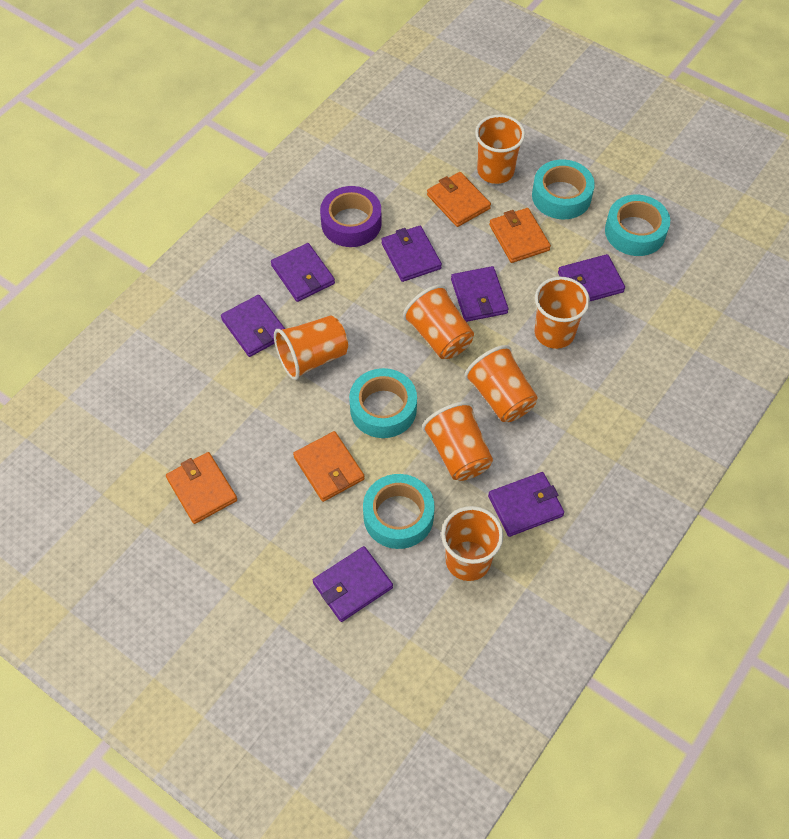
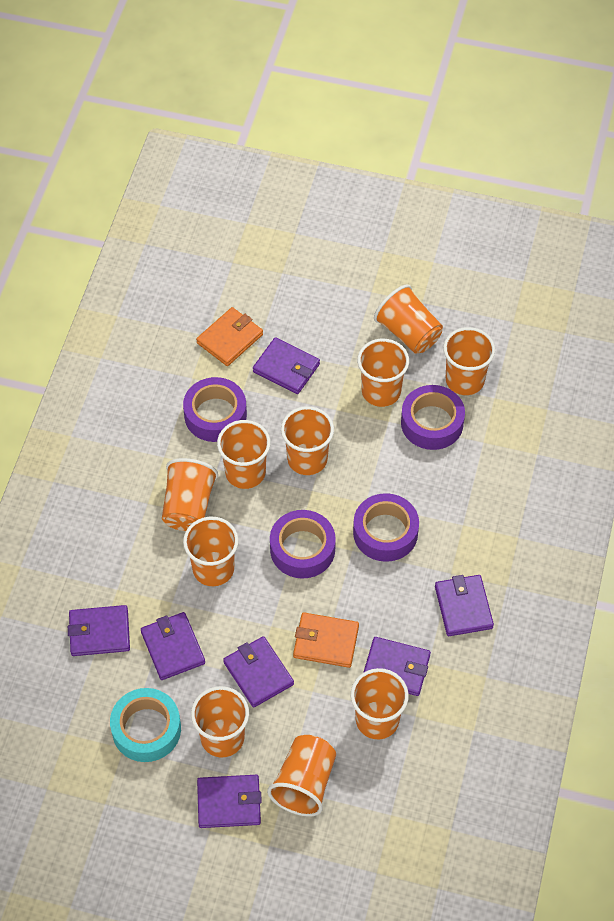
orange cup: [274,315,348,380] [403,285,474,359] [422,402,493,481] [441,506,503,581] [464,345,538,422] [475,115,525,184] [535,277,590,349] = 7 -> [162,458,218,531] [183,517,239,586] [191,686,249,757] [217,420,271,489] [267,735,336,817] [281,406,334,475] [351,668,409,739] [357,339,409,407] [374,285,443,354] [443,327,495,395] = 10
orange wallet: [166,452,237,524] [293,431,365,502] [427,172,491,227] [489,208,551,263] = 4 -> [196,307,263,366] [293,612,359,668] = 2
purple tape: [320,186,382,247] = 1 -> [183,377,247,442] [270,510,336,579] [353,493,419,562] [401,385,465,450] = 4
turquoise tape: [349,368,417,438] [363,474,435,549] [532,159,595,219] [605,195,670,256] = 4 -> [110,688,181,762] = 1

